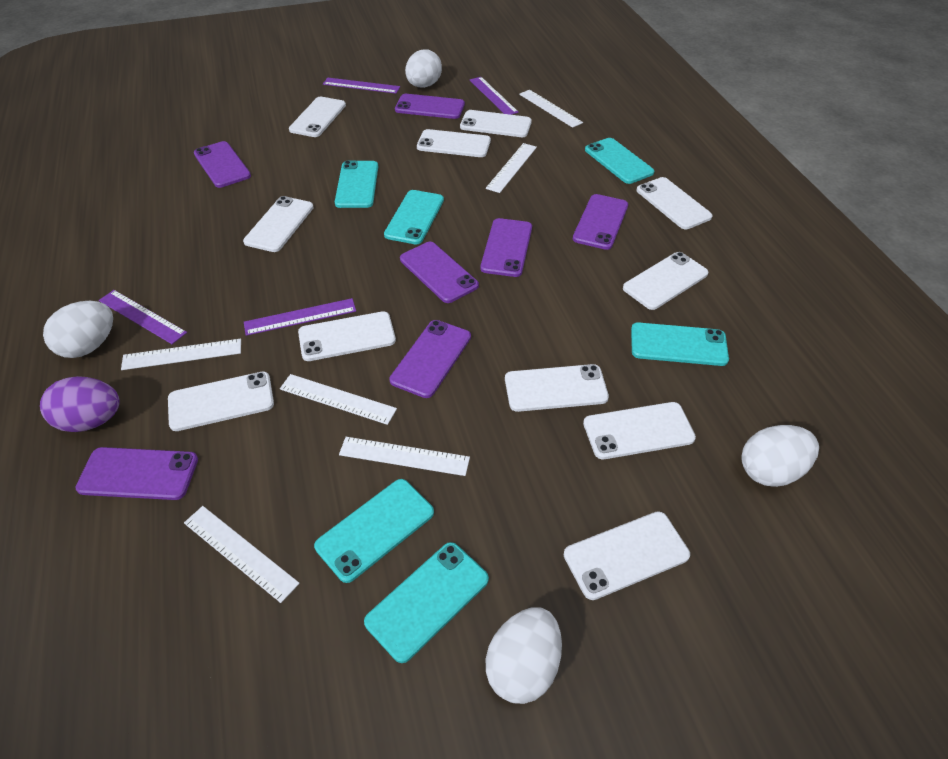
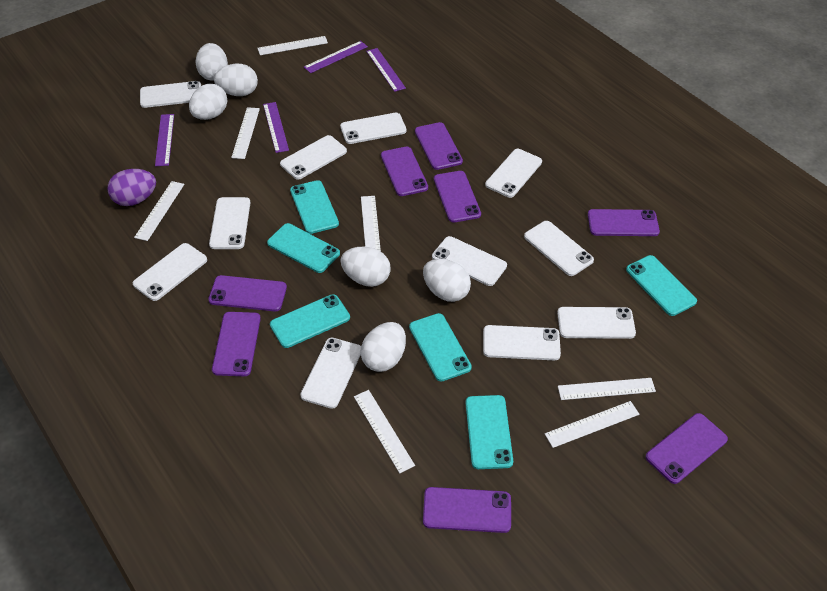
purple phone: [75,447,198,500] [194,141,251,188] [389,320,471,398] [395,94,465,119] [400,242,479,303] [481,218,532,277] [573,194,628,250] = 7 -> [208,275,287,311] [212,312,261,376] [381,147,428,196] [415,122,463,170] [423,487,511,533] [434,171,481,222] [588,209,660,236] [646,413,728,484] = 8
white egg: [43,301,113,358] [405,49,442,88] [486,608,562,704] [741,425,819,487] = 4 -> [189,84,227,120] [196,43,228,81] [214,64,258,96] [340,247,391,287] [360,322,406,372] [423,259,471,302] = 6
white ruler: [121,339,241,370] [184,506,300,603] [280,374,397,425] [339,437,470,476] [486,143,537,193] [519,90,583,128] = 6 -> [134,181,184,241] [231,107,260,159] [257,36,328,55] [354,390,415,473] [361,196,381,252] [545,401,639,448] [558,378,656,400] = 7

